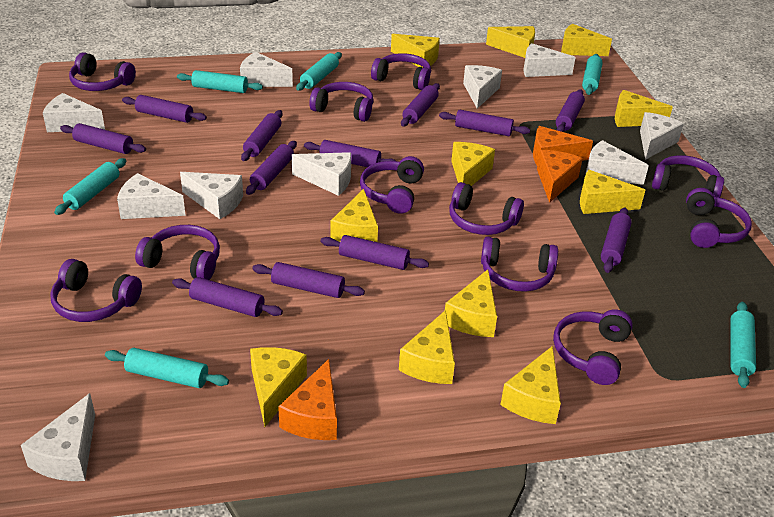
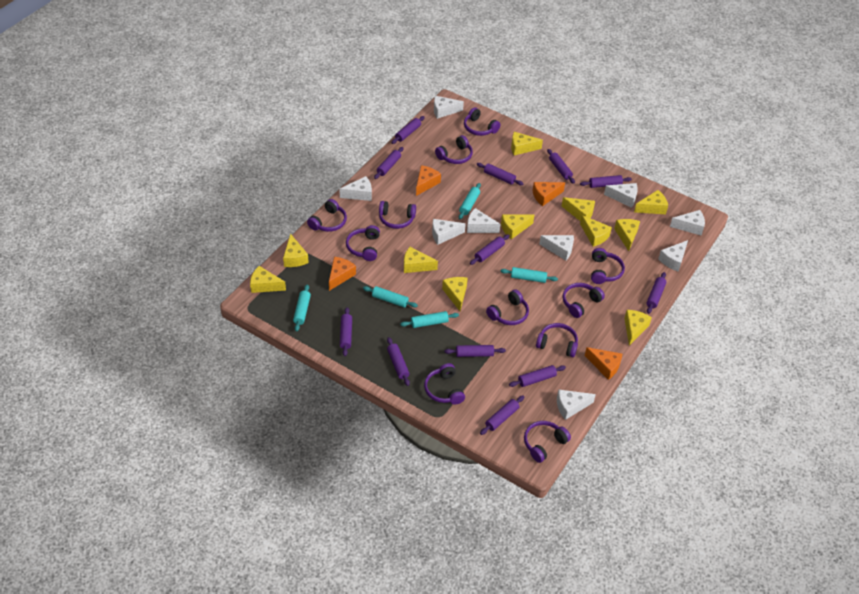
orange cheese: [278,359,337,440] [533,126,593,165] [537,150,583,203] = 3 -> [329,257,356,291] [416,165,441,196] [533,182,565,206] [585,347,622,380] = 4
turquoise rolling pin: [54,158,126,215] [105,348,229,388] [177,70,263,93] [296,52,342,91] [582,54,603,95] [730,302,756,388] = 6 -> [293,284,311,331] [363,286,418,308] [400,311,459,328] [459,183,481,219] [500,267,558,283] = 5
white cheese: [21,393,95,481] [43,93,105,132] [117,173,186,219] [180,172,243,219] [240,52,293,87] [292,152,351,196] [463,65,502,108] [523,43,576,77] [585,140,649,185] [640,112,684,160] = 10 -> [339,176,372,201] [432,219,466,245] [434,96,464,119] [467,208,500,233] [539,235,574,260] [557,389,596,420] [604,183,638,208] [658,240,688,272] [670,210,705,236] = 9

